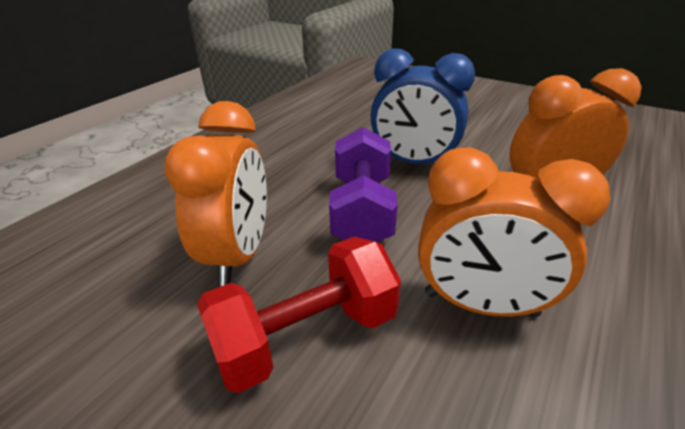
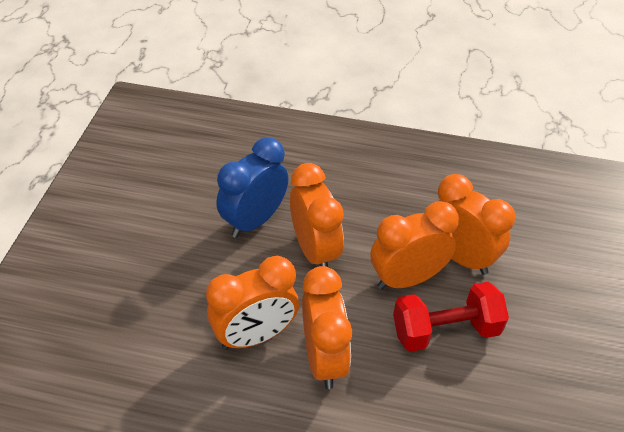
orange clock: [164,101,267,286] [418,147,610,317] [510,68,642,180] = 3 -> [206,256,299,350] [290,163,344,267] [302,266,352,389] [370,201,459,290] [438,174,515,275] = 5
purple dumbbell: [329,127,398,242] = 1 -> none = 0

